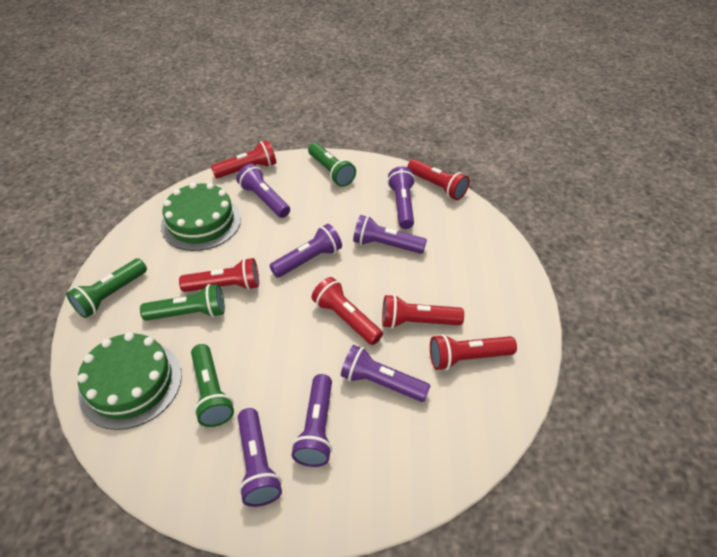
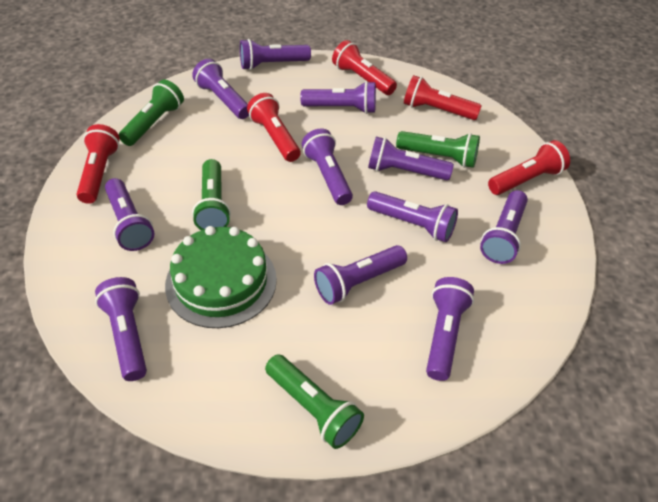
green cake: [77,332,182,430] [161,182,241,251] = 2 -> [165,226,277,328] = 1
purple flashlight: [236,164,290,218] [238,408,282,507] [269,224,342,278] [292,374,332,467] [341,345,431,402] [353,215,427,254] [387,166,415,229] = 7 -> [95,277,147,381] [105,178,154,251] [192,59,249,119] [240,39,311,70] [300,81,376,114] [302,128,353,205] [314,245,407,305] [367,191,458,242] [368,137,454,180] [426,277,474,381] [480,190,528,264] = 11
red flashlight: [179,258,259,292] [211,140,276,179] [312,277,383,345] [382,295,464,329] [407,159,469,200] [430,334,517,370] = 6 -> [77,124,120,204] [247,93,301,162] [332,40,397,95] [404,75,482,120] [488,140,570,195] = 5

